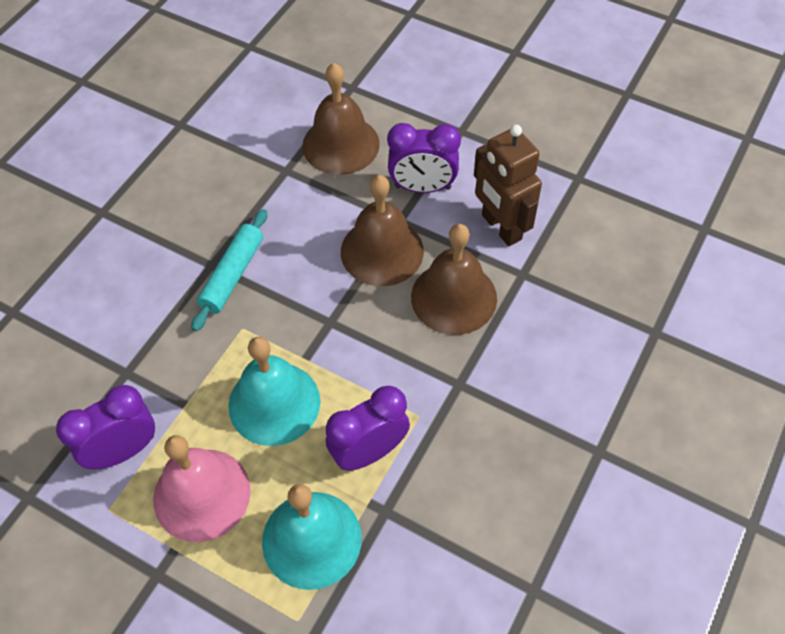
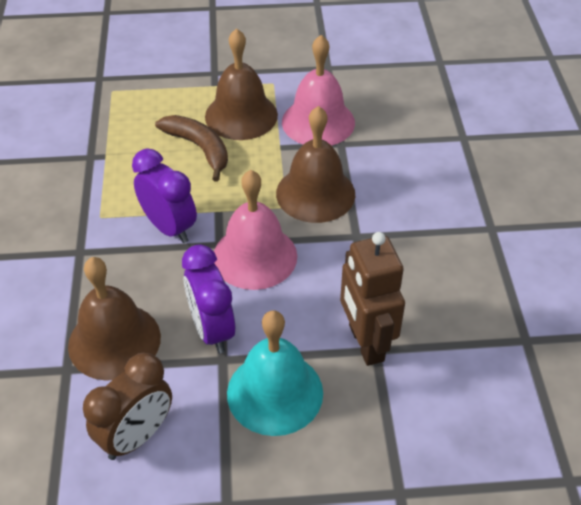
brown banana: none = 0 -> [155,115,228,182] = 1
brown clock: none = 0 -> [83,353,172,460] = 1
pink bell: [153,435,251,542] = 1 -> [214,170,297,290] [282,35,355,146] = 2
purple clock: [56,385,155,470] [326,386,410,471] [387,123,461,193] = 3 -> [132,149,197,243] [182,244,235,354] = 2
turquoise bell: [228,337,320,446] [262,484,362,590] = 2 -> [227,310,323,436] = 1
turquoise rolling pin: [191,209,267,331] = 1 -> none = 0

